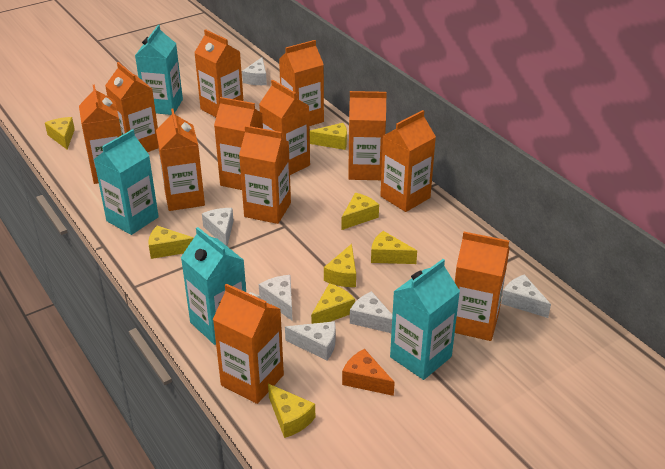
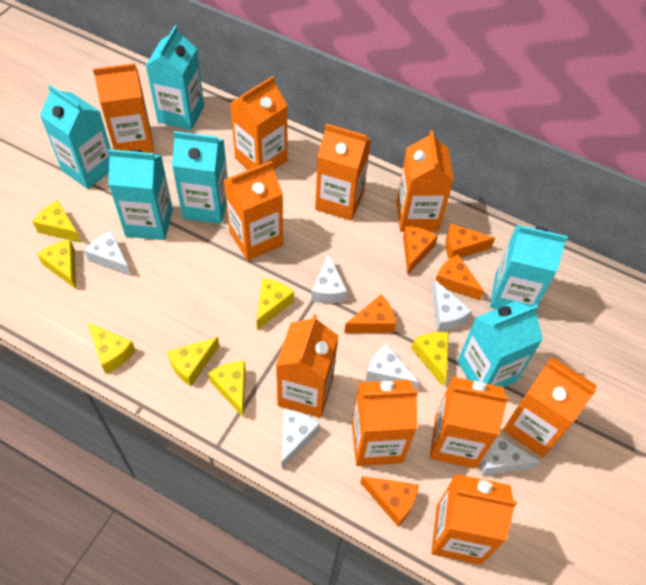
orange carton: [79,84,122,184] [105,62,158,152] [156,108,205,211] [194,29,244,117] [213,283,284,404] [214,97,263,190] [239,126,291,224] [259,80,310,175] [279,40,324,126] [348,91,387,180] [380,110,436,212] [455,232,510,341] = 12 -> [93,63,154,153] [223,161,283,261] [230,76,288,170] [276,314,338,418] [315,124,371,221] [352,380,418,466] [397,130,454,232] [430,377,509,469] [431,474,517,565] [503,357,597,457] = 10
orange cheese: [342,349,395,396] = 1 -> [344,295,396,333] [360,476,419,526] [403,226,438,275] [436,254,484,300] [445,223,495,259] = 5
turquoise carton: [94,129,159,235] [135,25,183,115] [181,227,246,345] [390,259,460,380] = 4 -> [40,85,111,189] [108,149,173,240] [146,25,204,130] [172,131,228,224] [457,301,543,387] [490,225,568,309] = 6
yellow cheese: [45,117,75,149] [148,226,193,259] [268,384,315,438] [310,123,347,150] [311,284,355,324] [324,244,356,287] [341,193,379,230] [371,231,417,264] = 8 -> [33,200,81,243] [37,240,76,289] [87,322,136,374] [167,337,219,386] [208,361,246,418] [257,278,294,330] [411,332,449,386] = 7

